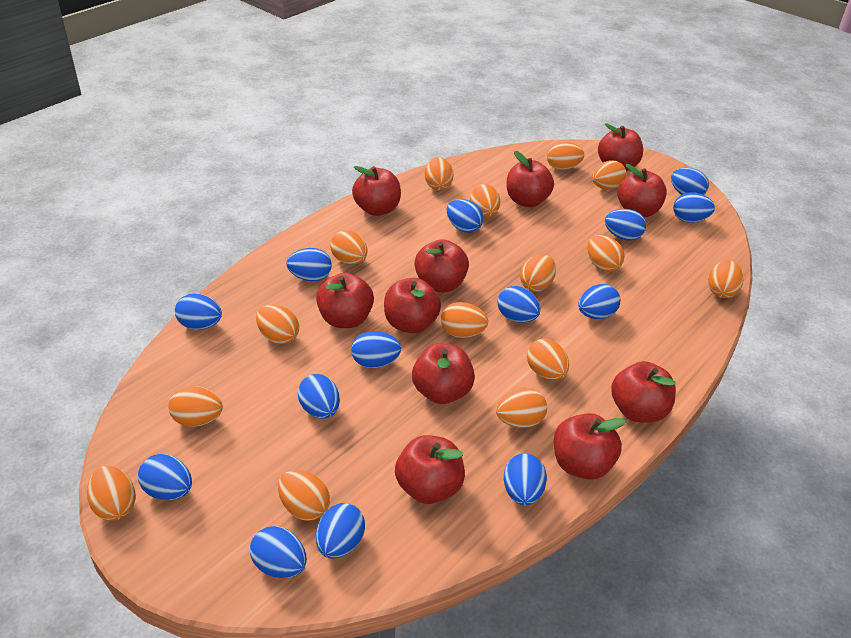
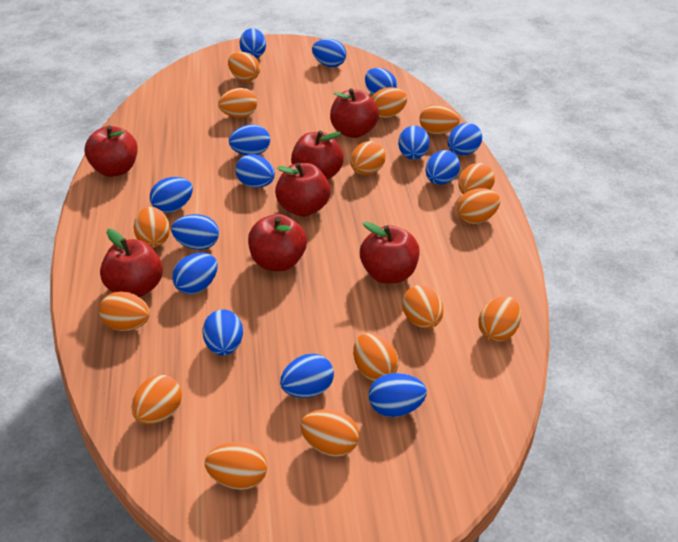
red apple: [316,273,374,328] [352,166,401,216] [384,278,441,333] [395,435,465,504] [412,343,475,404] [414,239,469,292] [507,151,554,207] [554,413,626,480] [598,123,643,171] [611,361,676,423] [617,164,667,217] = 11 -> [85,126,138,177] [100,229,163,298] [248,214,307,271] [275,163,331,217] [291,130,344,180] [330,88,379,138] [360,222,420,284] = 7

